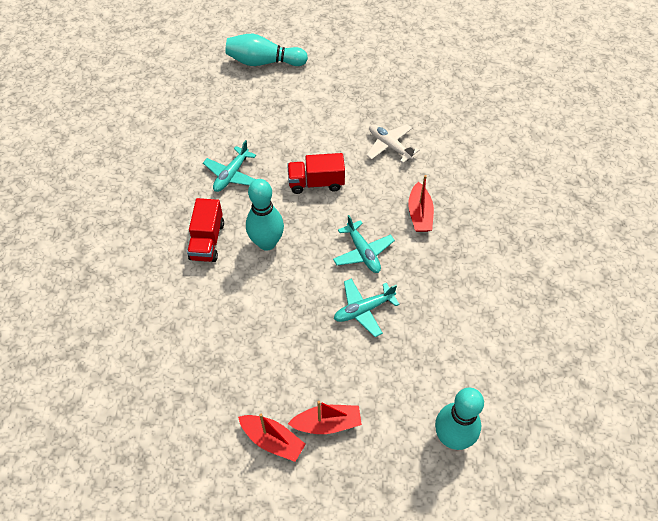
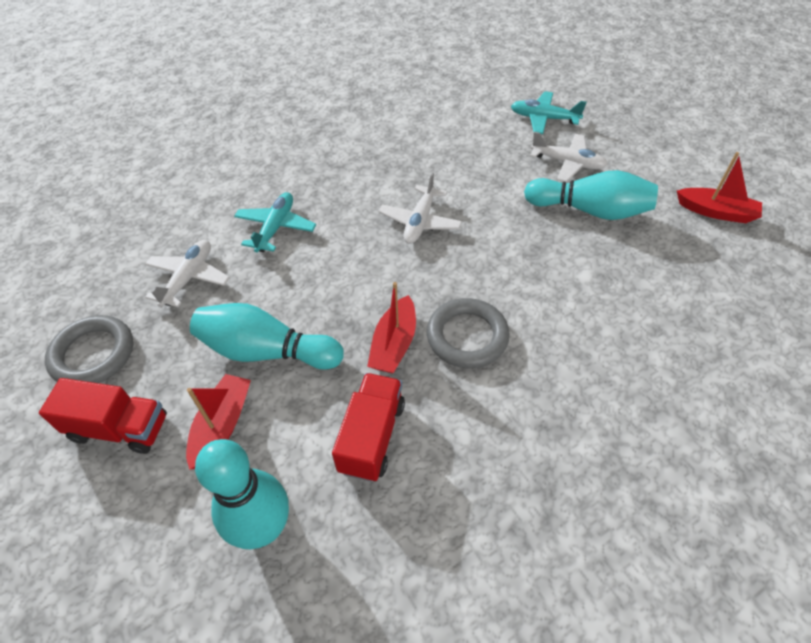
grey ring: none = 0 -> [45,315,133,383] [427,298,510,368] = 2
turquoise plane: [203,140,256,192] [333,215,395,273] [334,279,400,337] = 3 -> [234,192,316,253] [511,91,587,134] = 2
white plane: [366,124,419,163] = 1 -> [145,240,230,307] [378,172,462,244] [530,132,608,182] = 3

